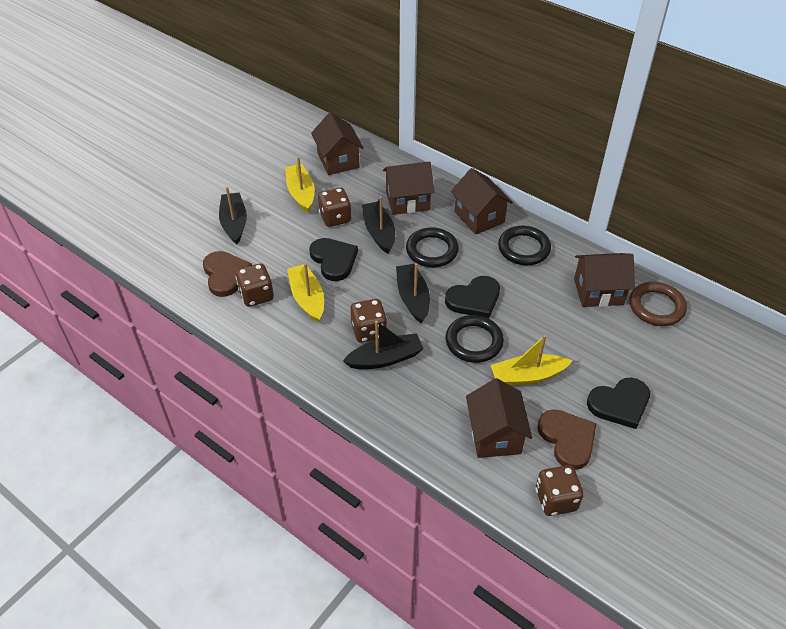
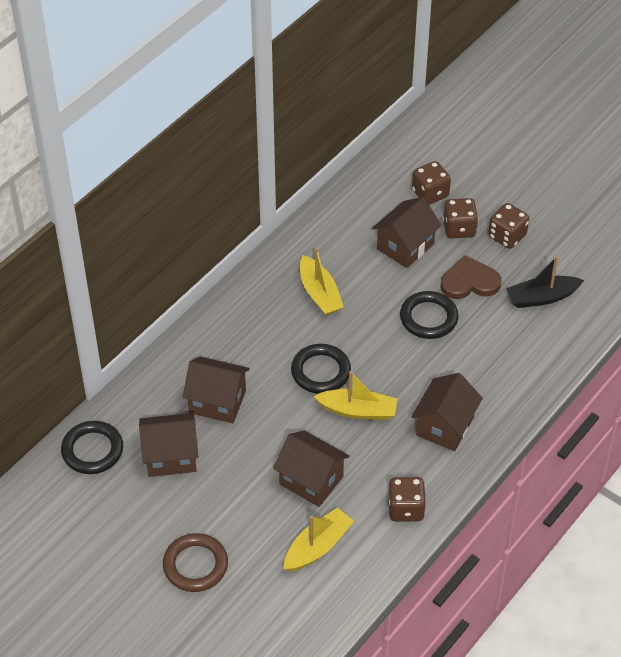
black boat: [219,187,247,244] [343,321,424,369] [362,196,395,254] [396,263,430,323] = 4 -> [506,256,584,308] = 1
black heart: [309,238,358,281] [445,276,500,319] [587,378,650,429] = 3 -> none = 0
brown heart: [203,251,252,297] [538,409,596,470] = 2 -> [441,255,501,299] = 1

